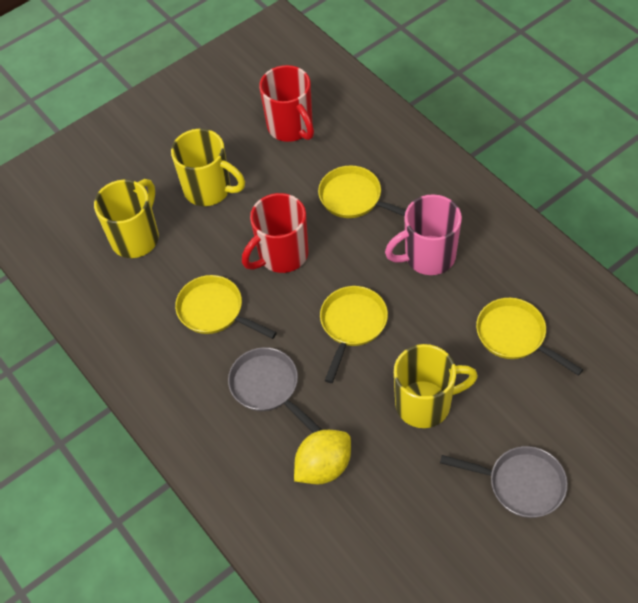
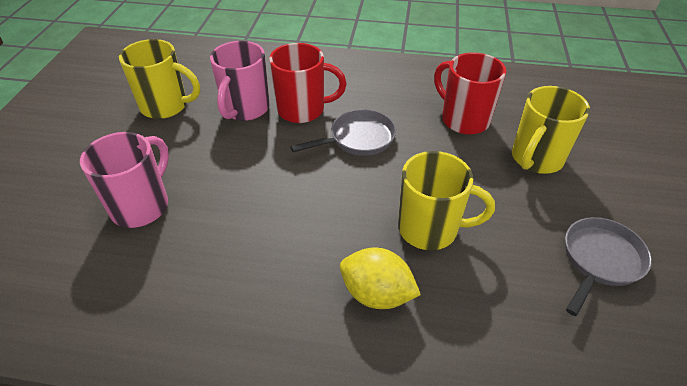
pink mug: [385,194,462,275] = 1 -> [80,132,169,228] [210,41,270,121] = 2
yellow pan: [175,275,277,339] [318,166,406,218] [320,286,388,383] [476,298,583,376] = 4 -> none = 0

